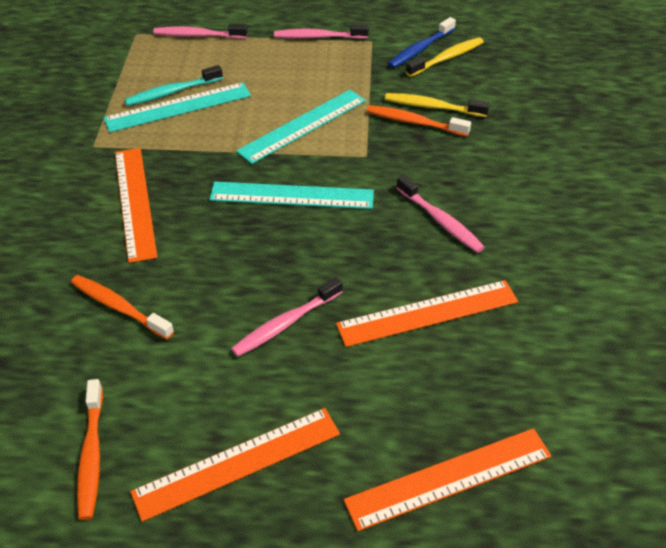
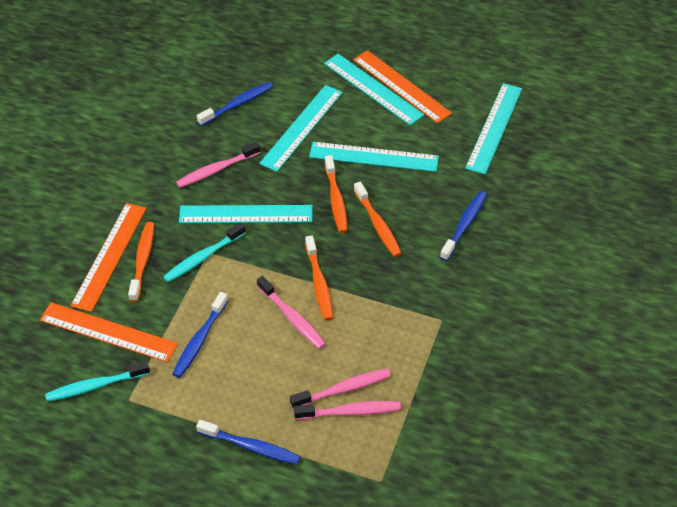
blue toothbrush: [388,17,456,68] = 1 -> [172,292,228,378] [196,420,301,465] [197,82,273,126] [440,191,487,261] = 4
orange ruler: [115,148,157,263] [130,408,340,522] [336,280,518,347] [344,428,551,531] = 4 -> [40,302,178,362] [70,203,146,312] [353,50,452,124] = 3
orange toothbrush: [71,275,174,340] [77,379,103,520] [367,105,471,136] = 3 -> [128,222,154,302] [305,235,333,321] [325,155,347,233] [354,182,402,257] = 4
turquoise ruler: [104,82,251,132] [209,182,374,209] [236,90,366,164] = 3 -> [179,205,313,223] [259,85,343,172] [309,142,439,172] [324,54,424,126] [465,83,522,174] = 5
turquoise toothbrush: [124,65,223,106] = 1 -> [45,361,150,402] [163,222,246,282] = 2
yellow toothbrush: [385,93,490,117] [406,37,484,77] = 2 -> none = 0

